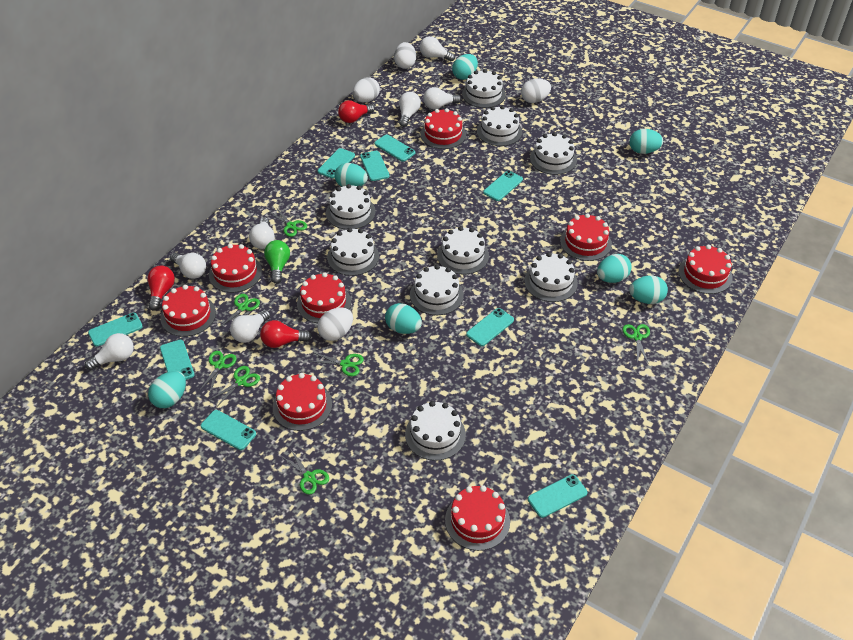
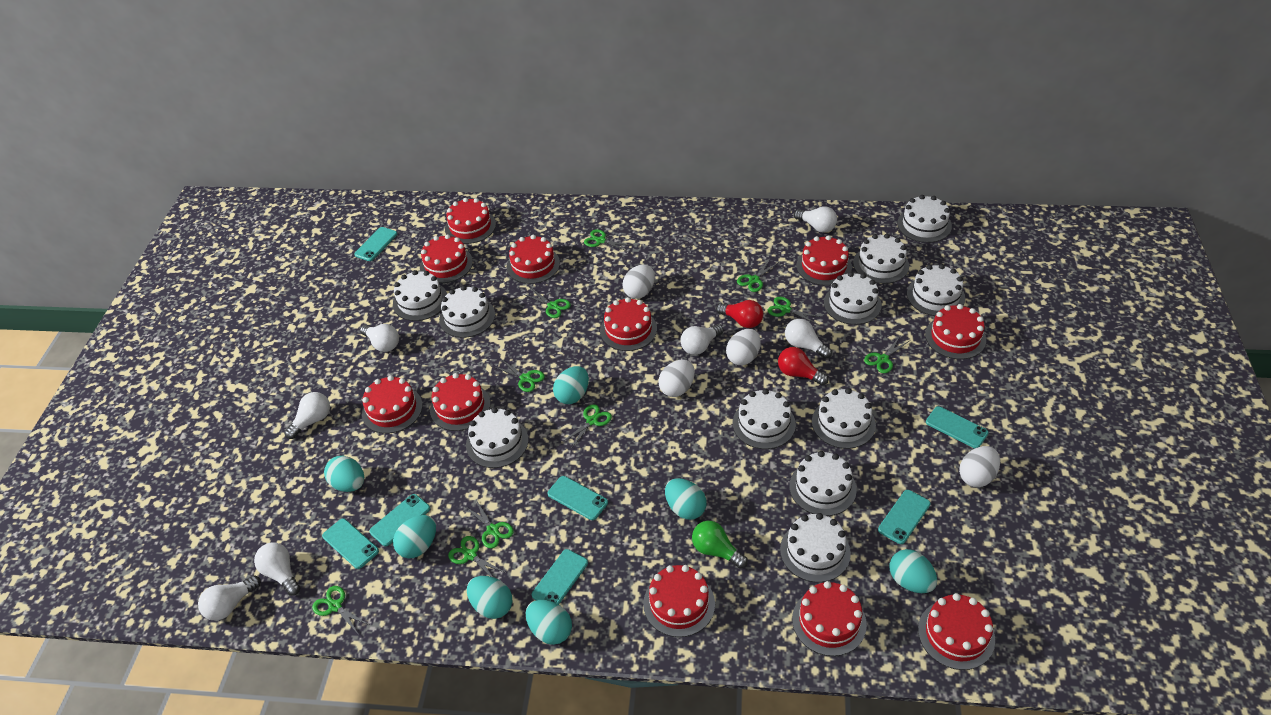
green scissors: [199,351,236,393] [209,366,260,405] [219,294,260,332] [268,207,307,237] [281,450,329,495] [310,353,364,376] [623,324,650,364] = 7 -> [312,586,369,635] [448,536,506,577] [465,500,514,548] [494,359,545,392] [523,288,571,318] [562,404,612,449] [584,229,633,252] [737,259,779,292] [768,297,820,324] [864,336,909,373] = 10
red cake: [160,285,216,337] [209,244,262,293] [273,373,332,431] [297,272,351,323] [420,108,466,149] [445,485,510,551] [560,213,612,261] [679,245,733,294] = 8 -> [362,376,422,434] [420,234,473,283] [430,373,490,431] [445,198,496,244] [507,235,560,284] [600,297,657,351] [643,565,715,637] [792,581,867,656] [796,235,852,286] [918,593,995,670] [925,304,986,359] = 11
red light bulb: [148,266,175,311] [260,320,312,348] [338,100,375,123] = 3 -> [716,300,763,328] [778,347,828,385] = 2
turquoise phone: [88,313,143,347] [160,340,195,380] [201,410,256,450] [318,148,355,178] [360,151,389,181] [374,135,415,161] [466,308,514,346] [483,171,523,201] [528,474,587,518] = 9 -> [322,519,379,569] [354,227,397,261] [370,494,430,546] [532,549,588,604] [547,476,608,520] [878,490,931,544] [926,406,989,448] = 7
white cake: [326,184,376,230] [327,228,379,276] [405,401,466,461] [410,265,464,315] [437,226,489,275] [462,69,506,108] [477,105,522,146] [524,252,578,302] [530,132,577,175] = 9 -> [393,270,447,321] [439,286,495,338] [466,407,528,468] [733,389,796,449] [780,513,851,582] [789,451,857,516] [812,388,876,449] [824,272,882,325] [853,234,909,284] [897,195,952,243] [907,264,965,316] = 11

